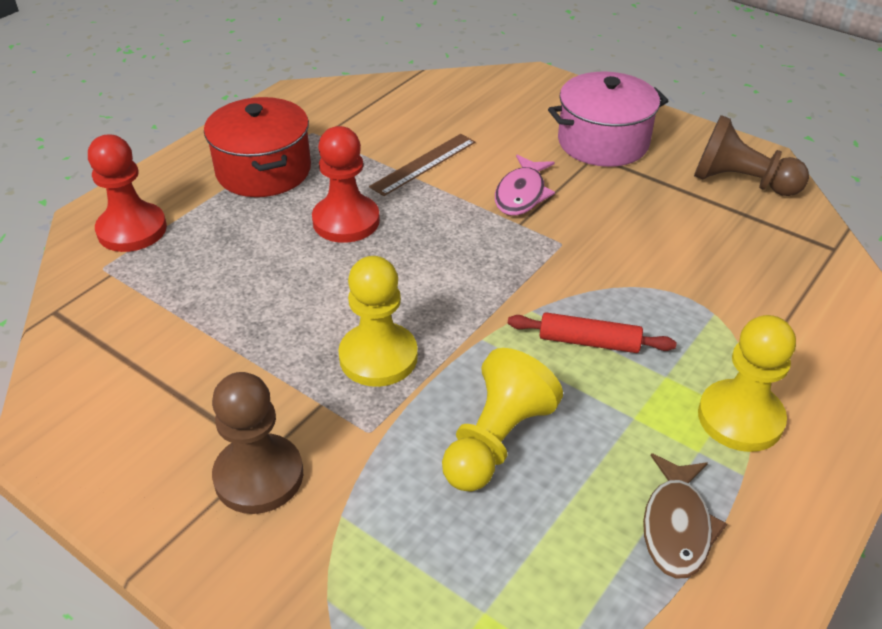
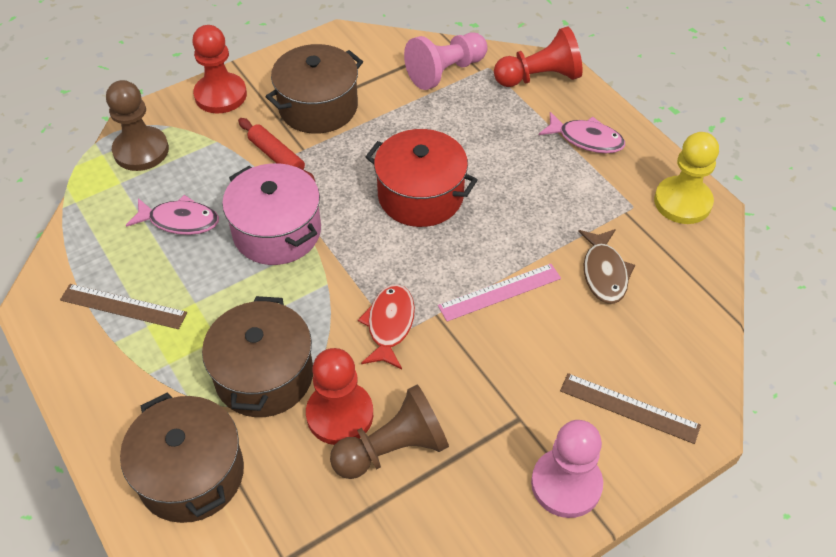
brown pot: none = 0 -> [120,392,244,523] [202,296,313,417] [266,44,363,134] = 3
brown ruler: [369,134,475,196] = 1 -> [60,284,187,329] [560,373,701,444] = 2
pink fish: [495,154,555,216] = 1 -> [126,195,219,235] [539,112,625,153] = 2
pink pawn: none = 0 -> [404,32,487,90] [531,420,603,518] = 2
pink ruler: none = 0 -> [438,264,561,322] = 1
red fish: none = 0 -> [358,284,415,369] = 1
red pawn: [88,135,167,252] [312,126,380,243] = 2 -> [192,25,247,114] [306,348,373,445] [494,27,583,87] = 3
yellow pawn: [338,256,418,387] [442,348,563,492] [698,315,796,452] = 3 -> [654,132,719,224] = 1

